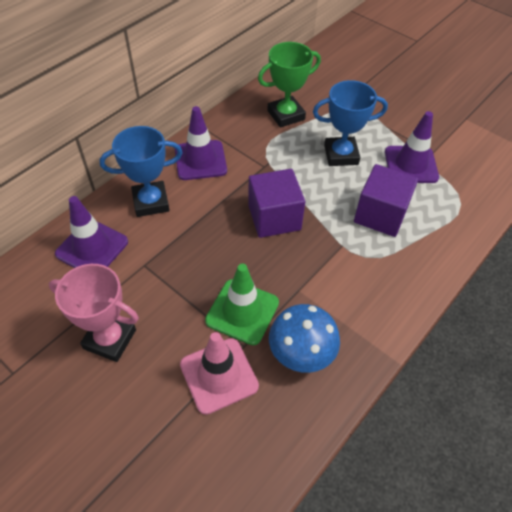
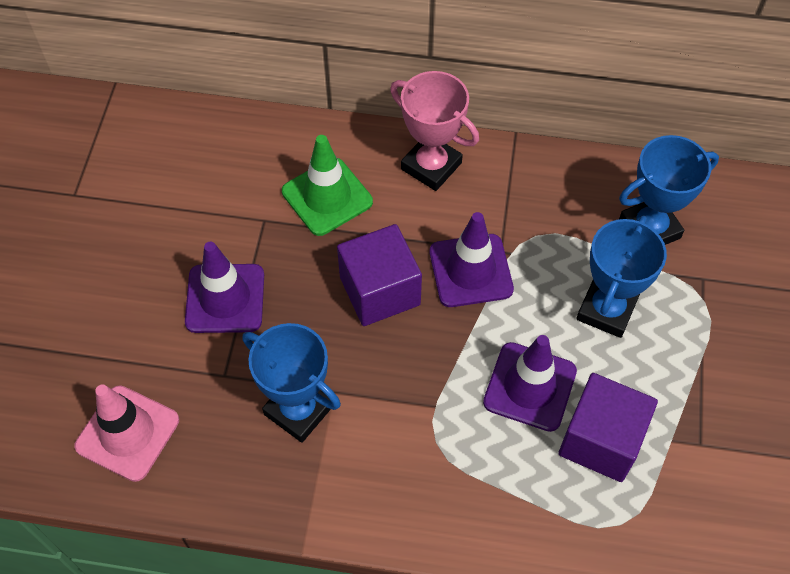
blue mushroom: [269,304,340,373] = 1 -> none = 0
blue trophy: [100,126,183,217] [313,80,388,166] = 2 -> [243,323,341,443] [576,215,667,338] [619,135,719,245] = 3
green trophy: [258,42,321,128] = 1 -> none = 0

